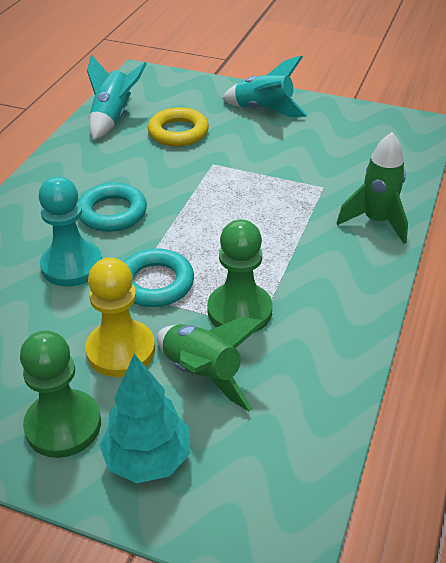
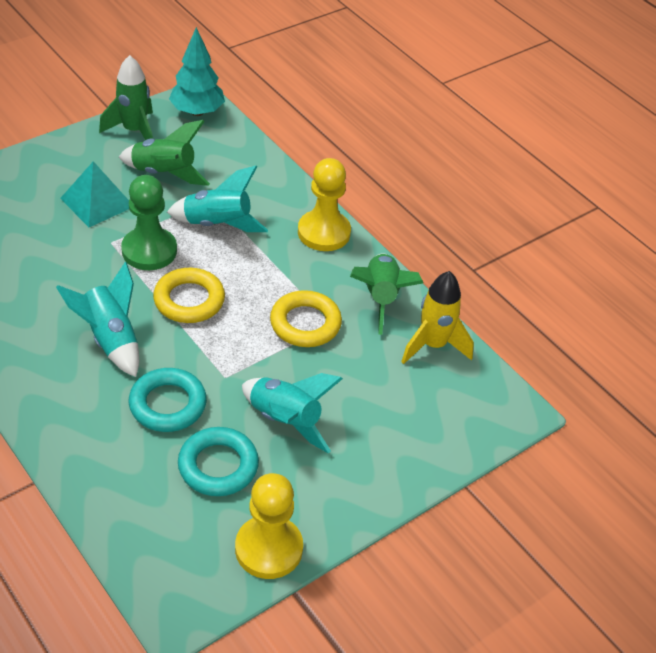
green pawn: [20,331,101,458] [207,219,273,333] = 2 -> [121,175,177,270] = 1
green rocket: [157,317,266,412] [337,132,408,244] = 2 -> [99,55,153,140] [119,120,210,186] [350,253,423,335] = 3
turquoise pawn: [39,177,102,287] = 1 -> none = 0
turquoise pyramid: none = 0 -> [60,161,129,227] = 1
turquoise rocket: [87,54,147,140] [222,55,307,117] = 2 -> [56,262,139,377] [167,165,268,232] [242,373,343,454] = 3
yellow pawn: [86,258,155,377] = 1 -> [235,473,303,579] [298,158,351,251] = 2
yellow ring: [148,107,209,147] = 1 -> [153,268,225,323] [270,290,342,347] = 2
yellow rocket: none = 0 -> [401,271,474,364] = 1

